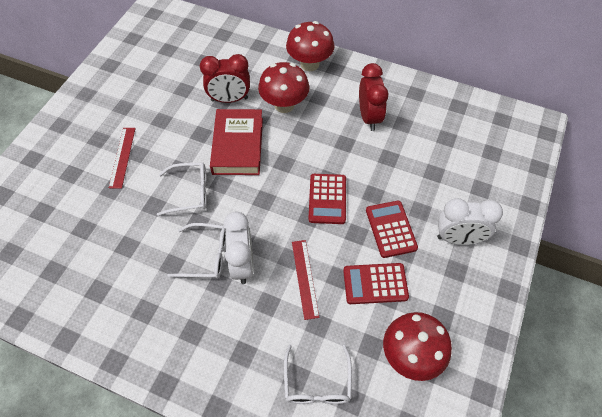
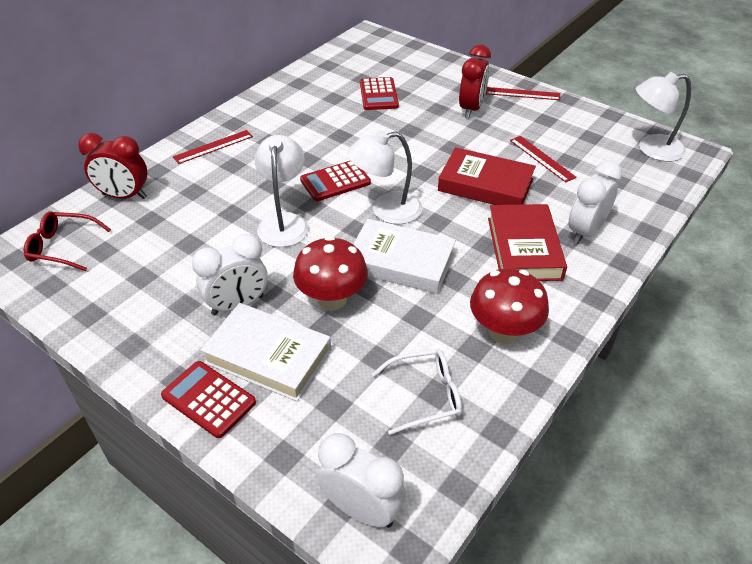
red book: [210,109,263,175] = 1 -> [438,147,536,205] [488,204,567,281] = 2
red glasses: none = 0 -> [24,211,111,271] = 1
red mushroom: [258,62,310,113] [286,21,335,71] [383,312,452,381] = 3 -> [293,236,368,311] [470,268,549,344] = 2
red ruler: [109,128,136,189] [292,240,319,320] = 2 -> [173,130,253,164] [486,87,561,100] [510,136,577,182] = 3
white book: none = 0 -> [201,303,331,402] [353,219,456,294] = 2
white clock: [223,212,254,284] [437,198,503,245] = 2 -> [192,234,268,315] [317,433,406,528] [569,160,622,244] = 3
white glasses: [157,162,207,216] [167,223,226,279] [284,345,352,404] = 3 -> [372,349,462,435] = 1
white lamp: none = 0 -> [255,135,309,247] [347,130,423,224] [636,72,691,162] = 3

